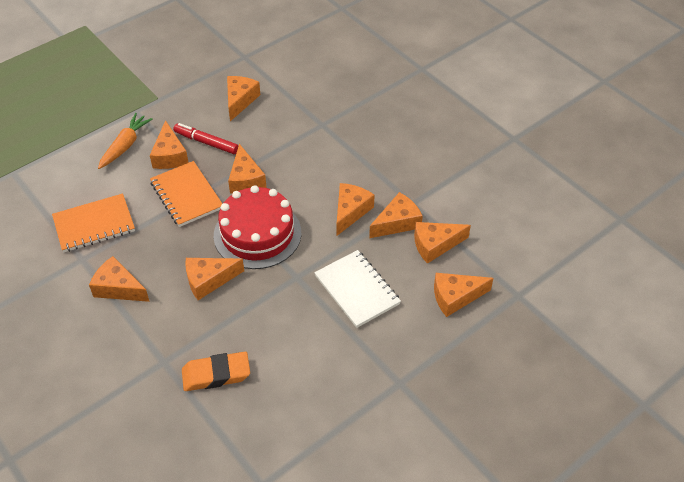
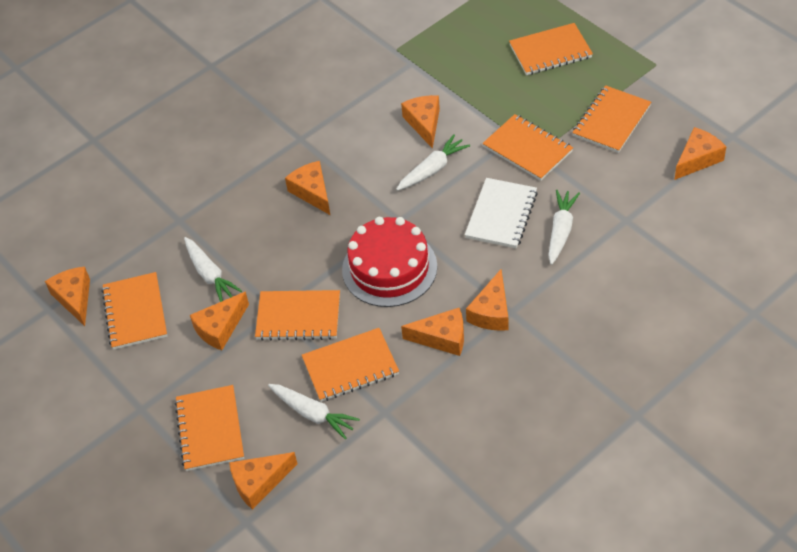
orange carrot: [98,113,153,169] = 1 -> none = 0
orange cheese: [89,256,150,302] [150,120,189,169] [185,258,244,300] [227,76,260,121] [228,144,266,194] [337,183,374,236] [369,192,423,238] [414,222,471,264] [434,273,494,317] = 9 -> [45,267,90,326] [190,292,249,351] [229,452,297,510] [285,161,330,215] [401,95,440,149] [401,308,464,356] [466,269,509,331] [675,127,726,180] = 8
orange eraser: [182,352,250,391] = 1 -> none = 0
orange notebook: [52,193,135,252] [150,161,222,227] = 2 -> [102,272,167,350] [175,385,244,471] [255,290,340,341] [302,328,399,402] [482,114,573,181] [509,23,593,75] [572,85,651,153] = 7
red marker: [173,123,239,154] = 1 -> none = 0
white carrot: none = 0 -> [184,237,242,302] [268,384,360,440] [396,134,470,191] [548,190,580,265] = 4

